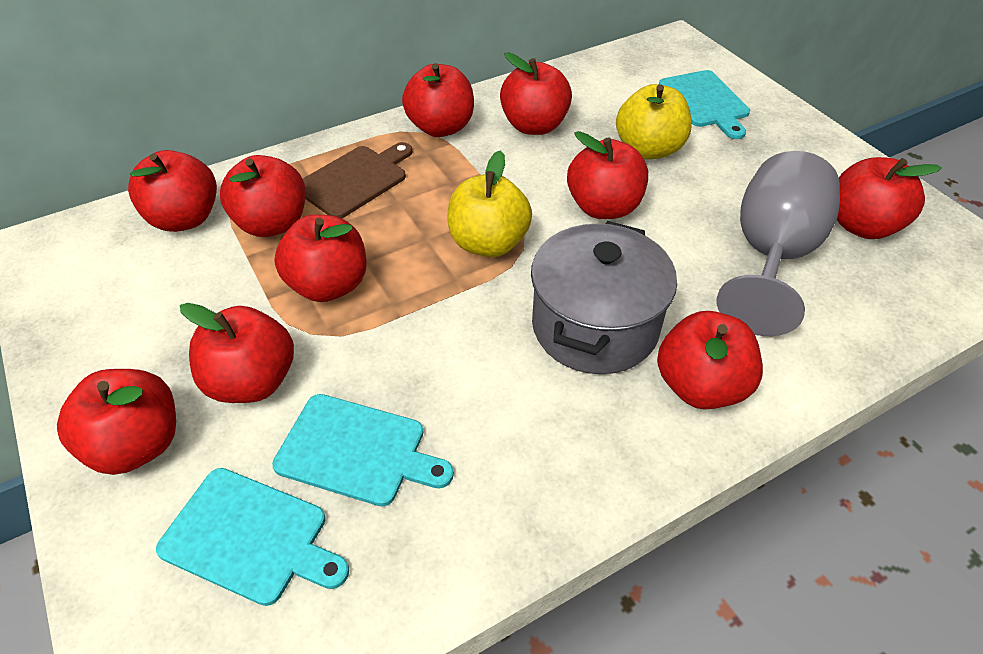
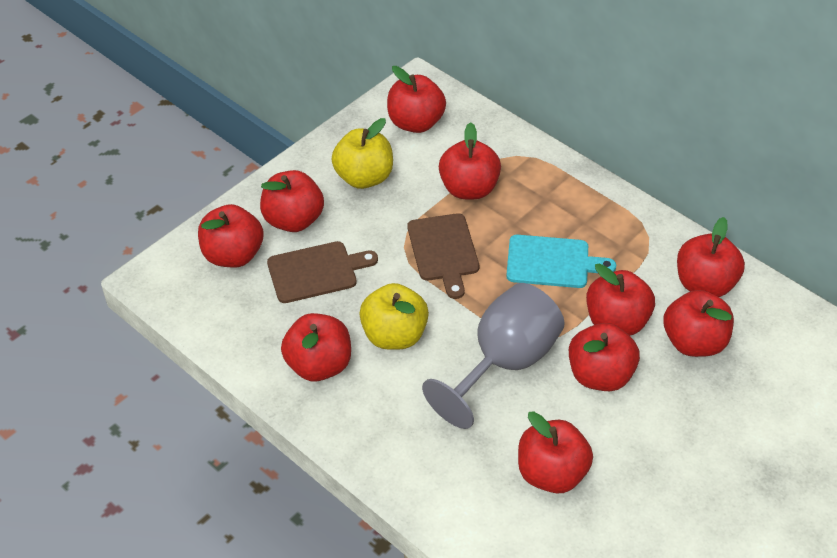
brown cutting board: [303,142,412,219] = 1 -> [267,241,378,303] [407,213,479,299] = 2
grey pot: [531,221,677,374] = 1 -> none = 0
turquoise cutting board: [156,468,349,606] [272,394,454,506] [659,70,750,139] = 3 -> [506,235,616,288] = 1

